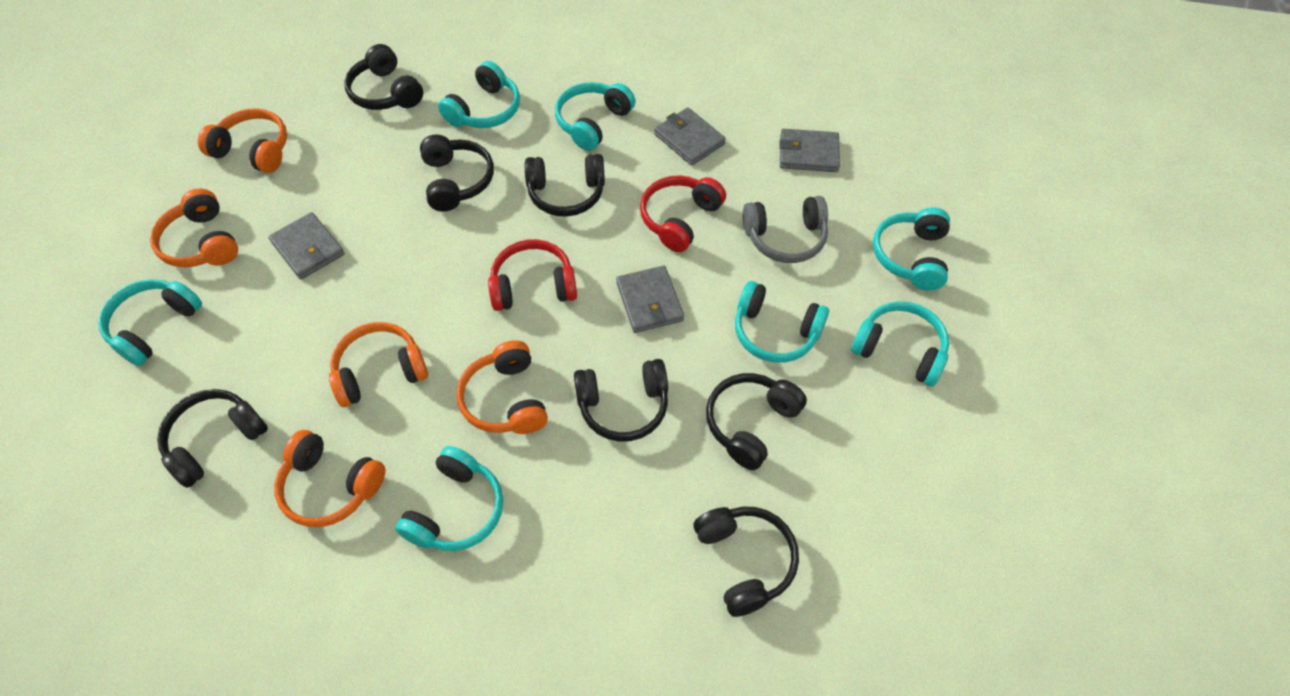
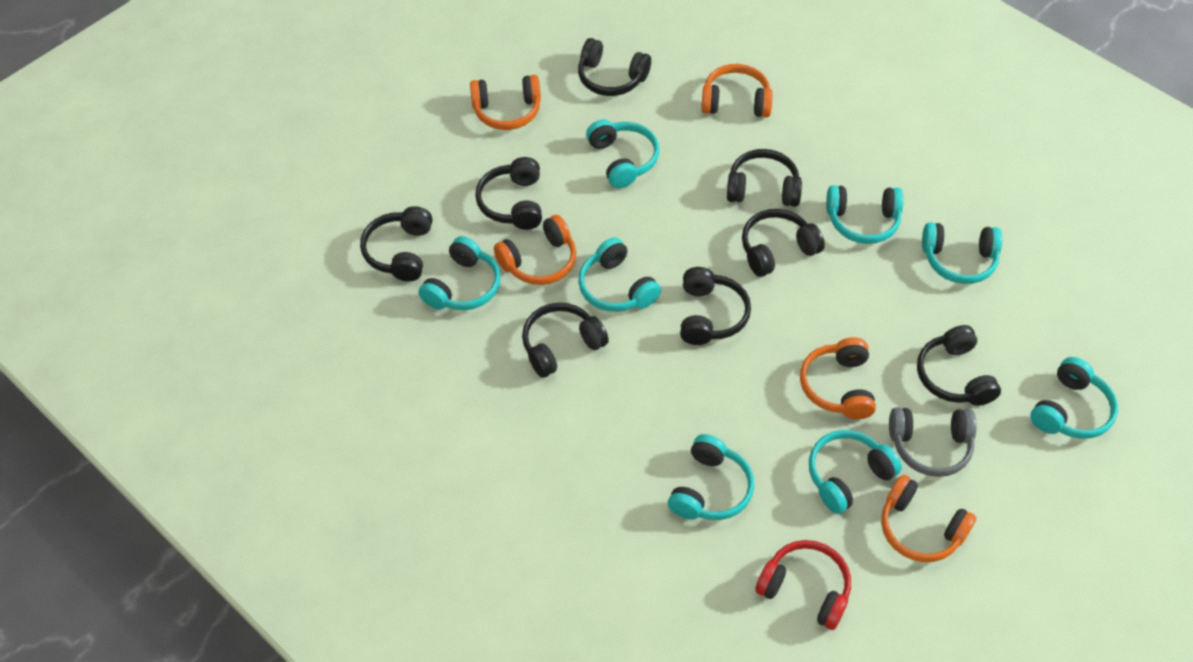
black headphones: [157,389,268,488] [344,44,423,110] [420,135,494,212] [525,154,605,217] [574,359,668,442] [694,506,799,617] [706,373,807,470] = 7 -> [360,206,432,281] [475,157,542,230] [522,303,609,378] [578,38,651,96] [680,267,751,345] [727,149,802,207] [742,209,825,277] [917,325,1001,406] = 8
grey wallet: [268,212,345,280] [616,266,684,333] [654,107,726,166] [779,129,840,172] = 4 -> none = 0
red headphones: [488,239,577,311] [640,175,726,252] = 2 -> [755,540,851,630] = 1
turquoise headphones: [98,279,202,366] [395,446,503,551] [438,61,520,128] [555,82,635,151] [735,281,829,363] [851,301,949,386] [873,207,950,291] = 7 -> [419,236,501,310] [578,237,661,312] [586,120,659,188] [668,434,754,520] [809,430,902,514] [826,185,904,244] [922,222,1002,284] [1030,357,1118,439] = 8

